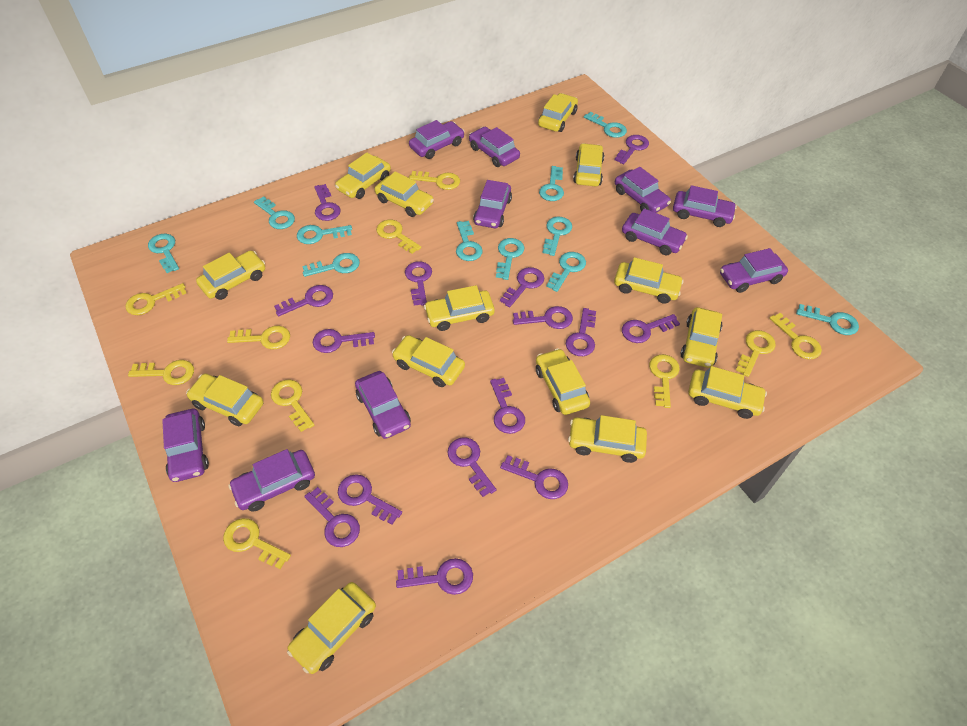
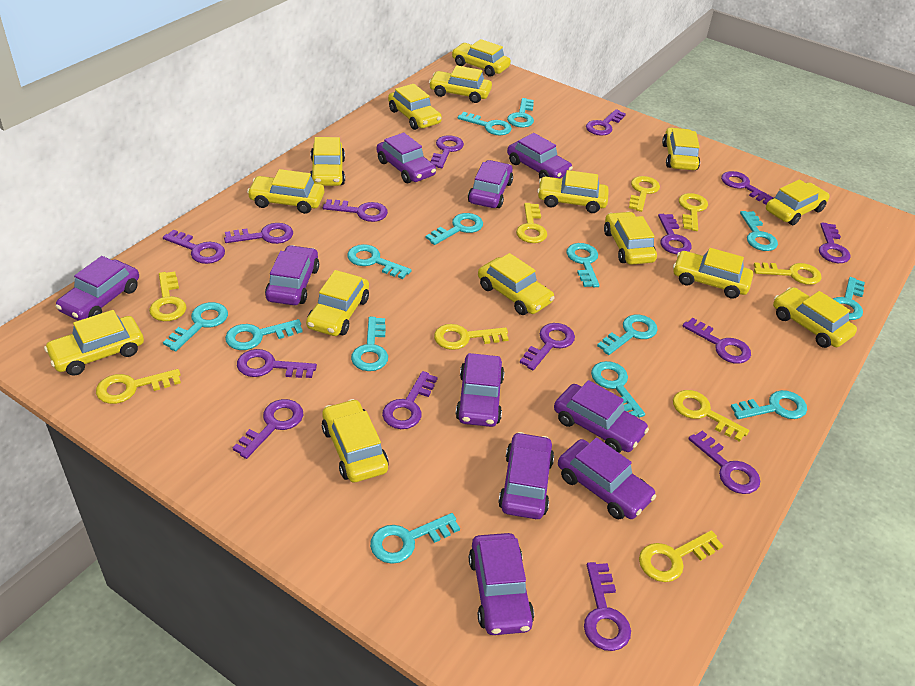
turquoise key: [148,234,179,273] [254,196,295,229] [297,225,352,244] [302,253,360,277] [456,221,483,261] [496,238,525,280] [539,166,564,201] [543,217,572,256] [546,252,586,292] [584,112,627,138] [796,304,859,335] = 11 -> [163,302,228,351] [225,319,303,350] [347,244,412,279] [351,317,388,371] [370,513,460,564] [426,213,483,245] [458,112,512,135] [507,98,534,128] [566,243,599,287] [591,361,645,418] [597,314,658,355] [731,390,807,419] [740,211,778,251] [833,277,865,320] = 14
yellow car: [186,373,263,426] [196,250,265,300] [287,582,376,674] [335,153,391,199] [375,172,434,217] [392,335,465,387] [424,285,495,331] [536,348,590,415] [538,93,578,132] [568,415,647,463] [573,143,604,186] [614,257,684,304] [680,307,722,368] [688,366,767,419] = 14 -> [44,310,144,376] [247,169,324,214] [306,270,369,336] [310,137,345,186] [322,399,389,482] [388,84,442,130] [429,65,492,103] [452,39,511,77] [478,253,555,315] [537,170,609,213] [604,211,657,265] [662,128,700,170] [673,248,753,299] [766,179,830,225] [773,287,857,348] = 15
yellow key: [125,283,187,315] [128,360,194,385] [223,518,291,569] [227,326,290,349] [271,379,314,432] [376,220,421,254] [409,171,460,190] [649,354,680,408] [736,330,776,377] [769,313,822,359] = 10 -> [96,369,181,404] [149,271,186,321] [434,324,509,350] [516,203,547,243] [629,176,660,212] [639,530,723,582] [673,390,749,442] [679,193,708,231] [754,262,821,285] = 9

